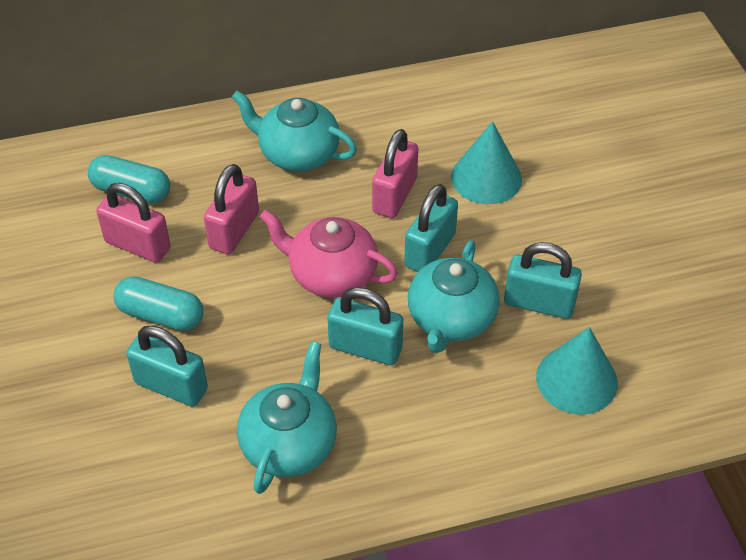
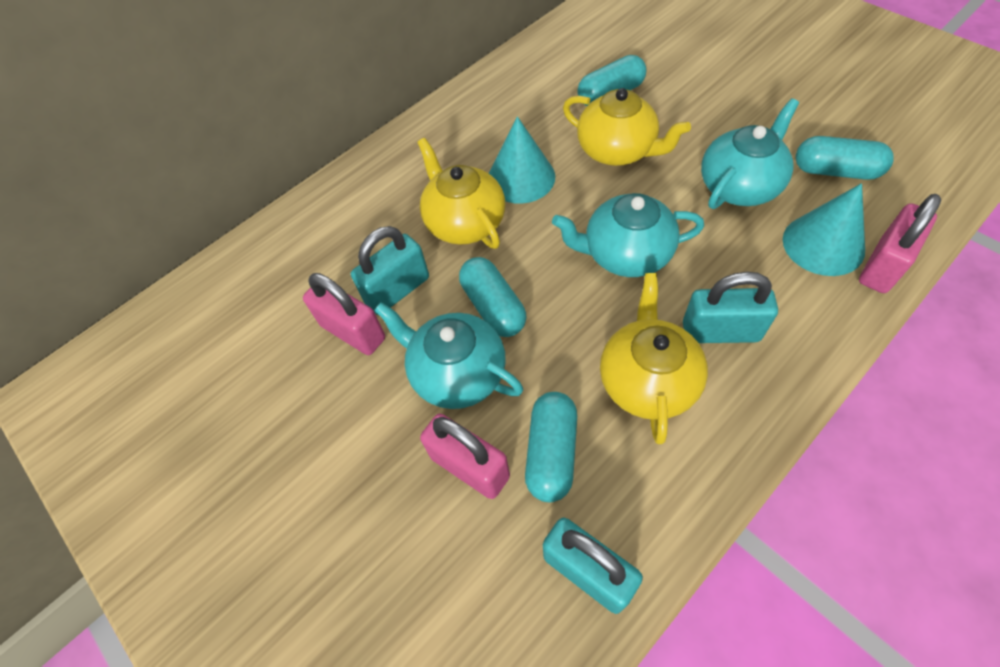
pink teapot: [260,210,398,298] = 1 -> none = 0
turquoise capsule: [88,155,170,204] [114,276,203,331] = 2 -> [459,257,526,337] [525,392,577,502] [577,55,646,106] [796,136,894,180] = 4
turquoise padlock: [126,325,208,407] [328,287,403,365] [404,184,458,272] [504,242,582,319] = 4 -> [351,226,429,315] [543,518,643,614] [683,272,778,343] = 3
yellow teapot: none = 0 -> [418,138,505,249] [563,88,691,166] [600,273,708,444] = 3

